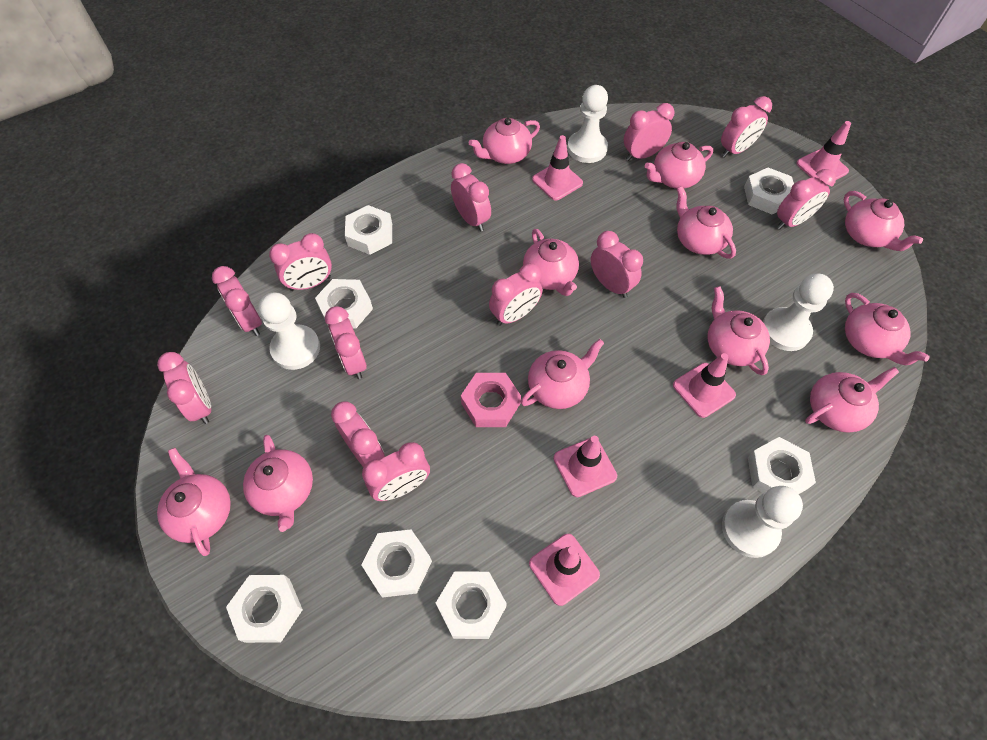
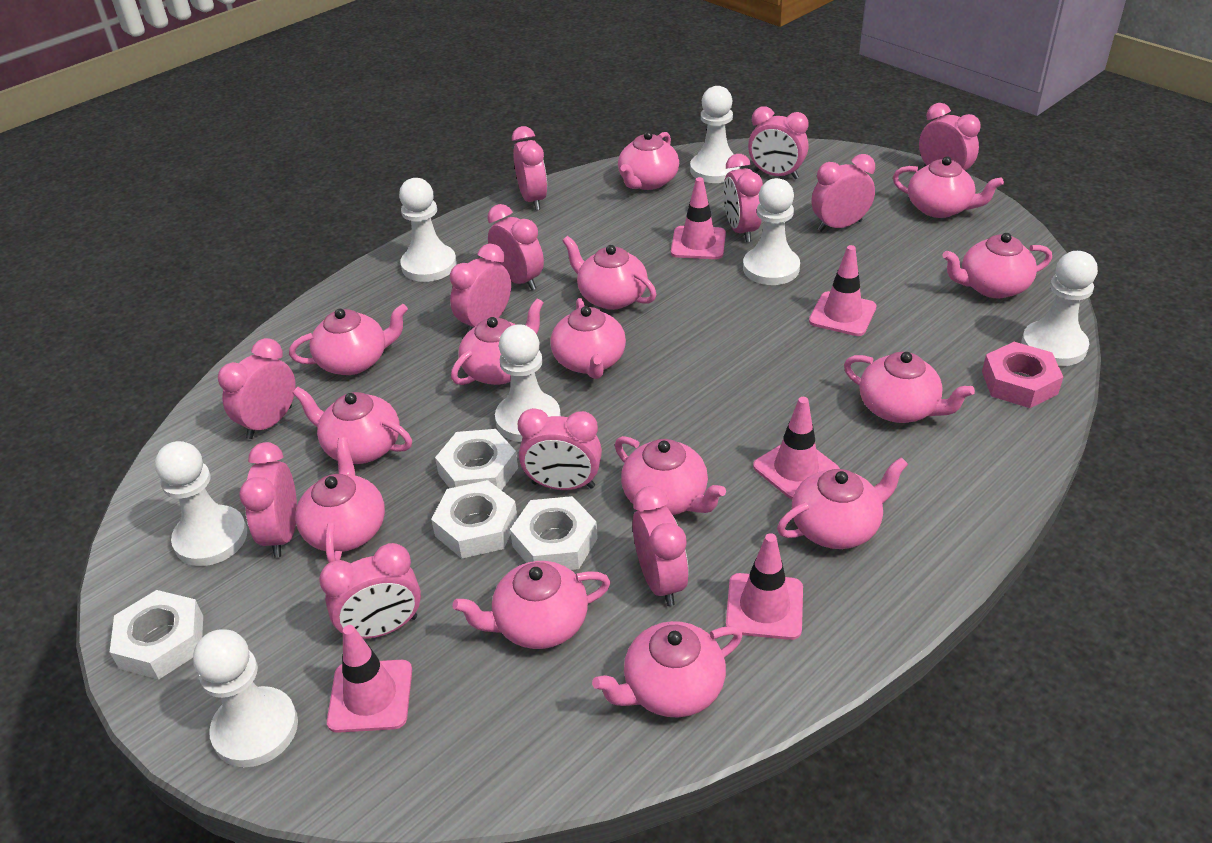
pink teapot: [157,448,231,556] [243,435,313,532] [468,118,540,164] [521,339,604,409] [523,229,579,296] [644,142,713,189] [676,186,736,259] [708,286,770,375] [805,367,899,433] [844,191,923,251] [845,293,930,365] = 11 -> [289,304,408,375] [292,387,412,464] [295,437,385,563] [451,298,544,385] [453,561,611,649] [551,298,626,379] [562,236,656,310] [592,621,742,718] [615,436,726,515] [618,131,679,190] [777,457,908,549] [844,352,975,423] [893,156,1004,218] [942,233,1052,299] = 14
white nut: [226,575,303,643] [315,279,373,328] [345,205,392,255] [361,529,432,598] [436,571,507,639] [744,167,794,214] [748,437,816,494] = 7 -> [110,590,203,679] [431,480,518,558] [435,429,518,490] [510,496,598,570] = 4
white pawn: [258,293,320,370] [567,85,608,163] [722,486,803,558] [763,274,834,351] = 4 -> [155,441,247,566] [193,629,298,767] [399,178,457,282] [495,324,561,442] [690,86,740,183] [743,178,800,285] [1021,251,1098,366] = 7

